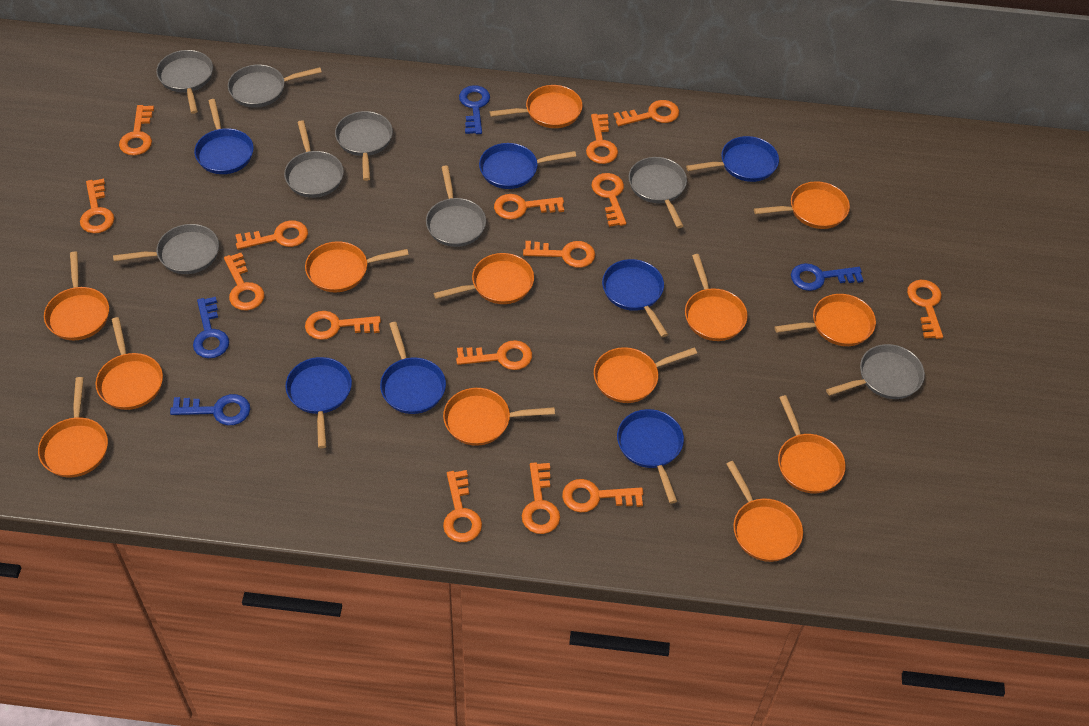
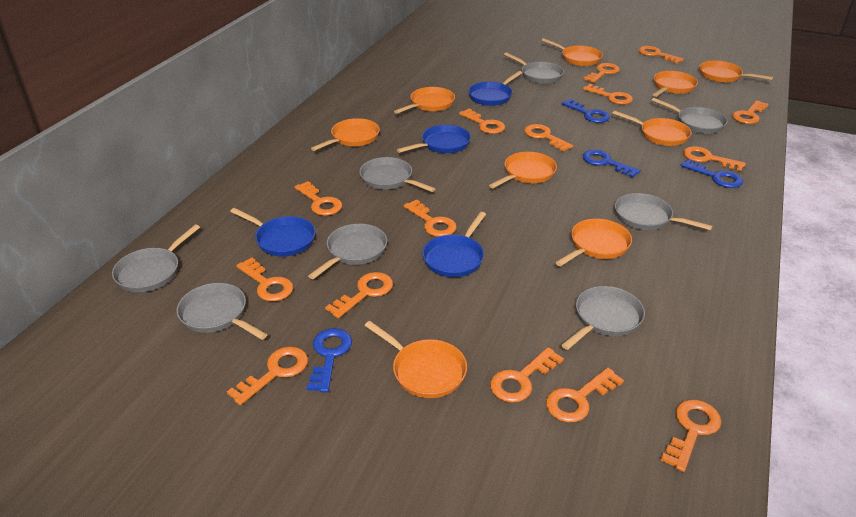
blue pan: [194,99,254,174] [285,357,352,448] [380,322,446,414] [479,143,576,189] [602,259,668,337] [617,409,684,504] [686,136,779,182] = 7 -> [230,208,316,257] [397,125,471,153] [422,212,486,277] [468,71,522,106] = 4
orange pan: [38,377,108,477] [44,251,109,340] [95,317,163,410] [305,241,409,292] [433,253,534,304] [443,388,555,446] [490,85,583,128] [594,347,697,403] [685,254,748,341] [726,461,803,562] [754,181,850,229] [774,294,876,346] [778,395,846,493] = 13 -> [311,118,380,151] [365,321,467,398] [394,87,455,114] [489,152,557,188] [542,38,603,66] [555,219,632,266] [612,110,692,146] [653,71,698,97] [699,61,773,83] = 9

